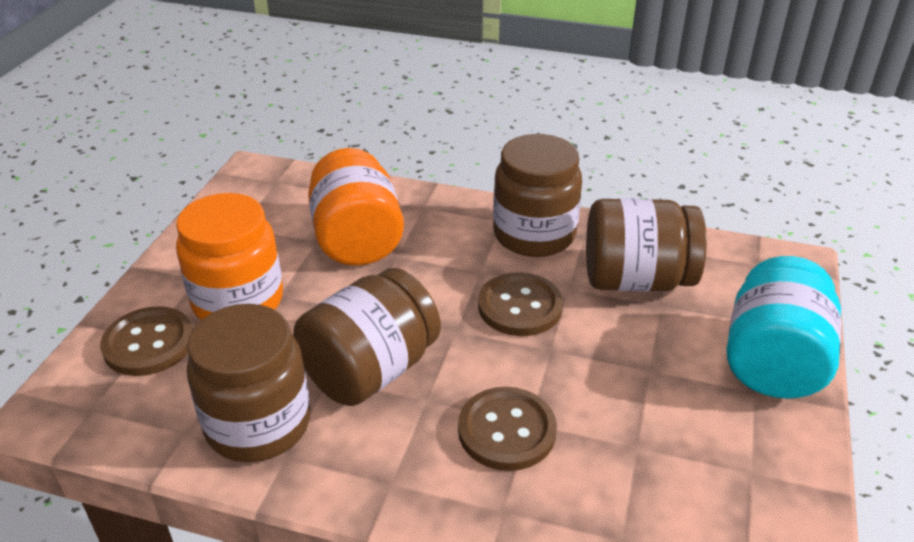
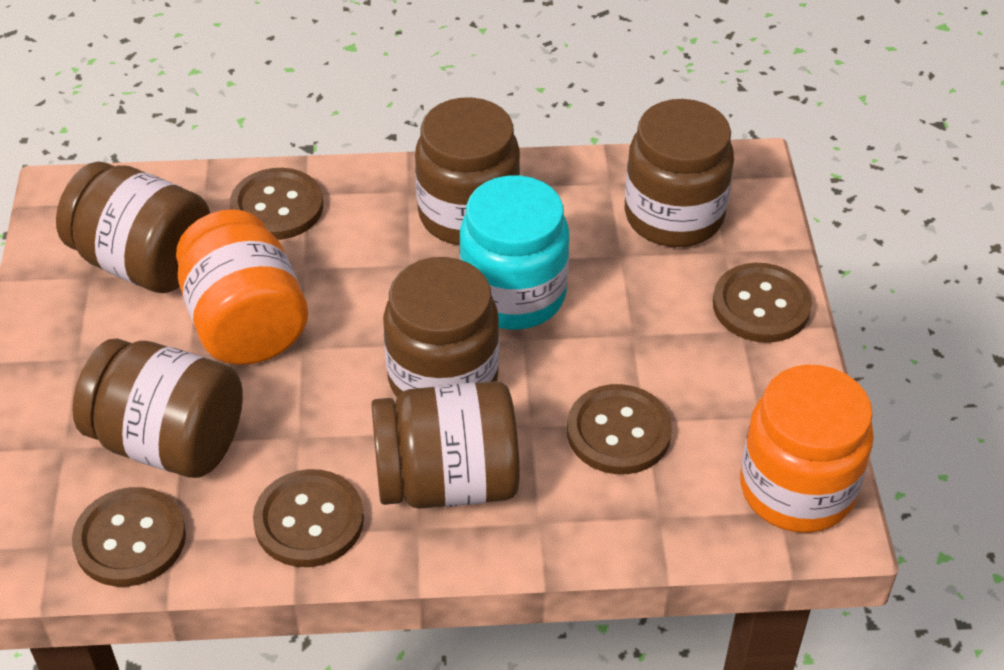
brown button: [100,306,193,376] [458,387,557,471] [478,272,563,336] = 3 -> [72,487,186,587] [230,168,323,240] [253,469,364,567] [567,384,672,474] [713,263,812,343] = 5
brown jar: [187,304,310,462] [293,268,441,406] [493,134,582,257] [586,198,707,291] = 4 -> [56,162,210,293] [72,338,243,478] [371,381,520,509] [383,257,499,397] [415,98,520,245] [625,99,734,247] = 6

